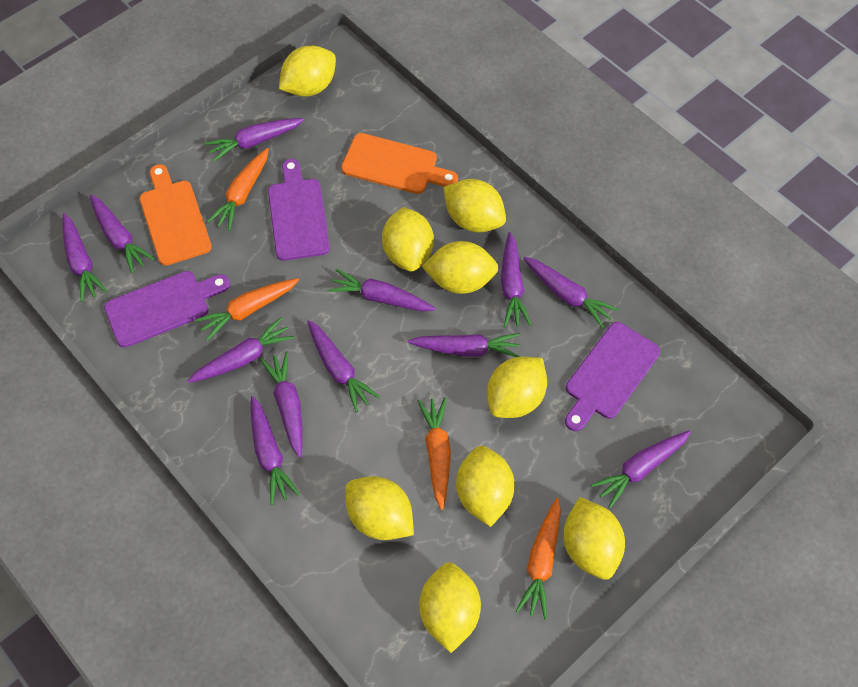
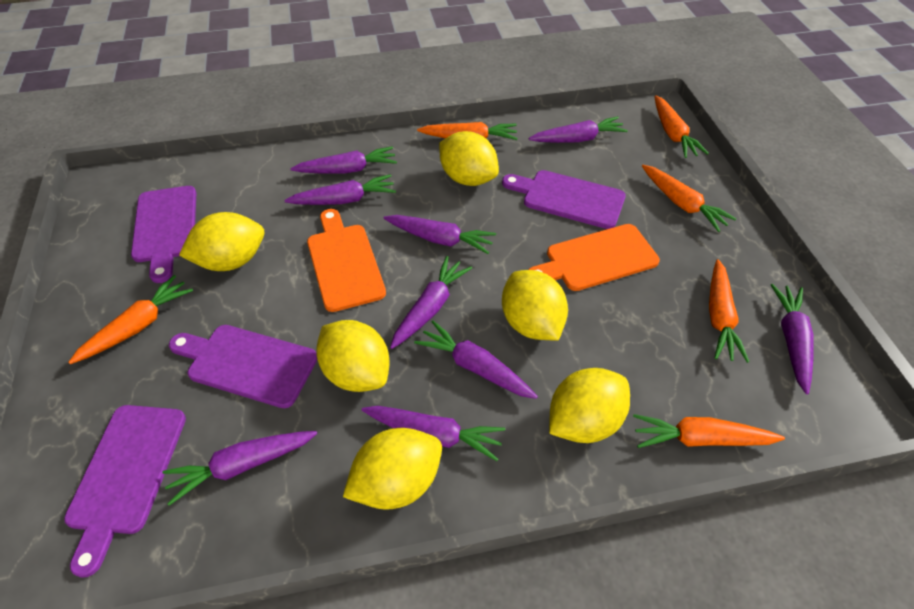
orange carrot: [195,278,299,341] [207,148,269,231] [418,397,451,510] [516,498,561,620] = 4 -> [68,275,193,364] [417,122,518,140] [633,414,785,448] [642,165,737,232] [654,95,709,158] [709,259,749,363] = 6
purple carrot: [62,213,108,302] [90,195,155,273] [188,317,295,383] [205,118,304,162] [251,396,300,505] [260,351,302,458] [307,320,380,412] [327,269,436,312] [408,333,521,357] [501,232,532,327] [523,257,619,328] [591,430,691,508] = 12 -> [162,431,317,506] [284,174,396,205] [290,146,397,174] [362,406,505,461] [384,215,496,254] [390,256,472,349] [414,321,538,399] [529,116,628,143] [771,284,814,394] = 9
purple cutting board: [104,271,230,348] [268,159,330,261] [565,322,660,431] = 3 -> [64,405,186,578] [131,186,196,283] [169,325,317,408] [502,170,626,229] = 4
yellow lemon: [279,46,336,97] [345,476,414,540] [382,207,434,272] [419,563,481,653] [422,241,499,294] [443,179,506,233] [456,446,515,527] [487,357,547,418] [563,497,625,580] = 9 -> [179,212,264,271] [316,320,390,392] [343,428,442,510] [439,131,499,186] [502,270,568,340] [549,368,630,443] = 6

